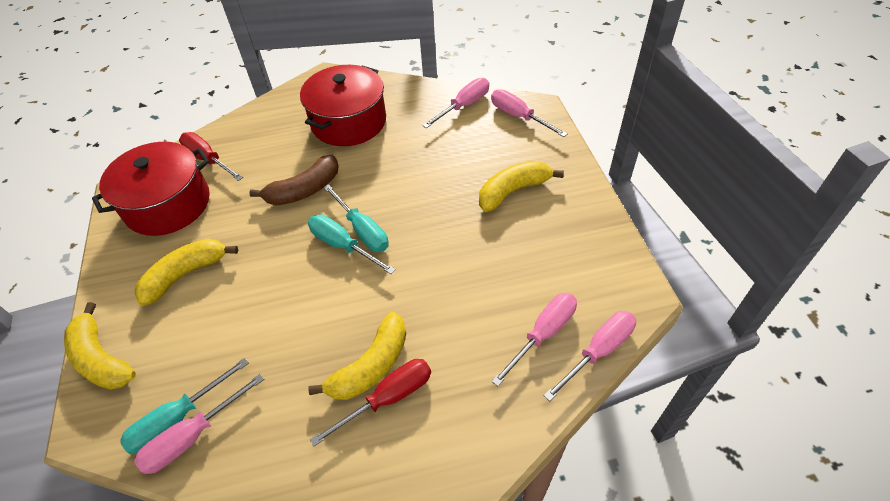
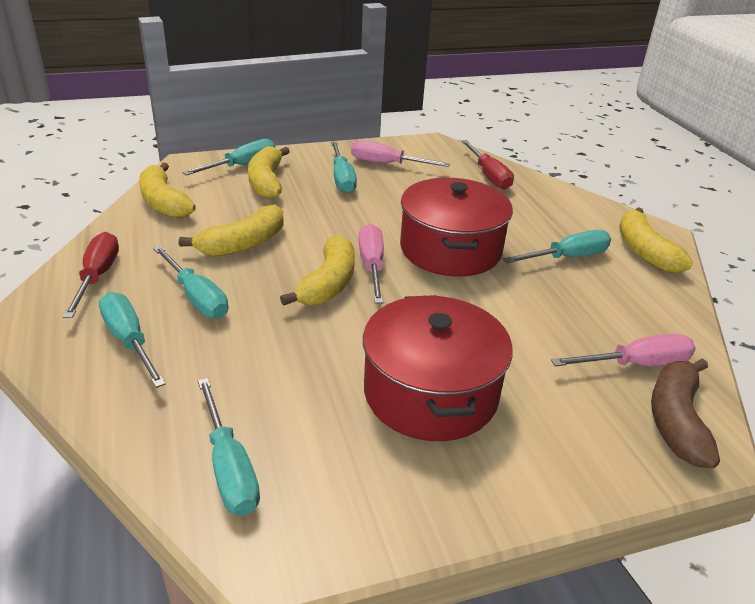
pink screwdriver: [134,374,264,474] [422,78,489,128] [491,89,567,137] [491,293,577,386] [544,311,636,401] = 5 -> [351,140,450,167] [359,224,384,304] [551,334,696,366] = 3
turquoise screwdriver: [120,358,249,454] [308,215,396,274] [323,184,389,252] = 3 -> [99,292,166,388] [153,246,228,319] [183,139,275,175] [198,378,260,515] [331,141,357,193] [502,230,611,263] = 6
yellow banana: [64,302,136,390] [134,239,238,306] [308,312,406,400] [479,161,564,212] = 4 -> [139,163,196,218] [179,205,284,256] [248,146,290,199] [280,234,355,306] [619,207,693,273] = 5

